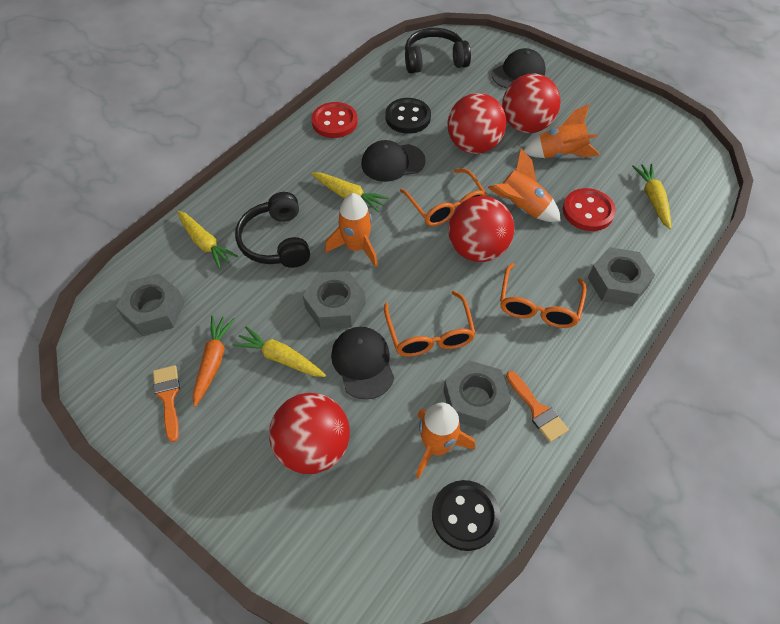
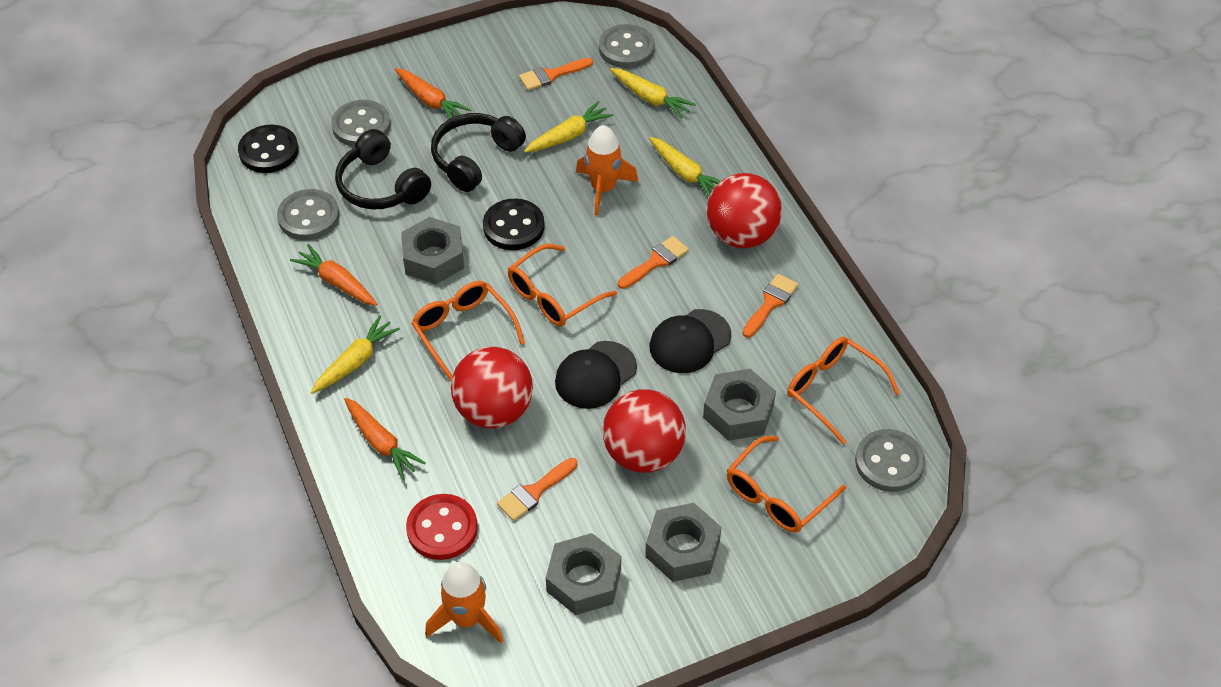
black cap: [331,327,394,400] [361,140,426,182] [492,48,546,89] = 3 -> [555,341,637,409] [650,309,731,373] = 2
grey button: none = 0 -> [277,189,340,240] [331,100,391,147] [599,24,655,68] [855,429,925,492] = 4
orange brush: [153,365,180,442] [506,371,569,442] = 2 -> [497,458,578,521] [519,58,593,91] [618,236,689,289] [742,274,799,338] = 4
orange carrot: [193,316,235,407] = 1 -> [290,244,377,306] [344,398,426,480] [395,68,471,118] = 3
orange glasses: [384,291,476,357] [400,169,487,226] [500,263,587,328] = 3 -> [411,281,525,381] [508,244,617,327] [727,436,846,533] [787,337,900,445] = 4
orange rocket: [325,193,378,267] [416,403,475,479] [488,148,561,222] [524,104,600,158] = 4 -> [425,562,503,643] [576,125,638,216] = 2
red ball: [269,393,350,474] [448,93,506,154] [448,196,514,262] [502,73,561,133] = 4 -> [451,347,533,428] [602,389,686,473] [707,173,782,248] = 3
red button: [311,102,358,138] [563,188,616,231] = 2 -> [406,494,478,560] = 1

